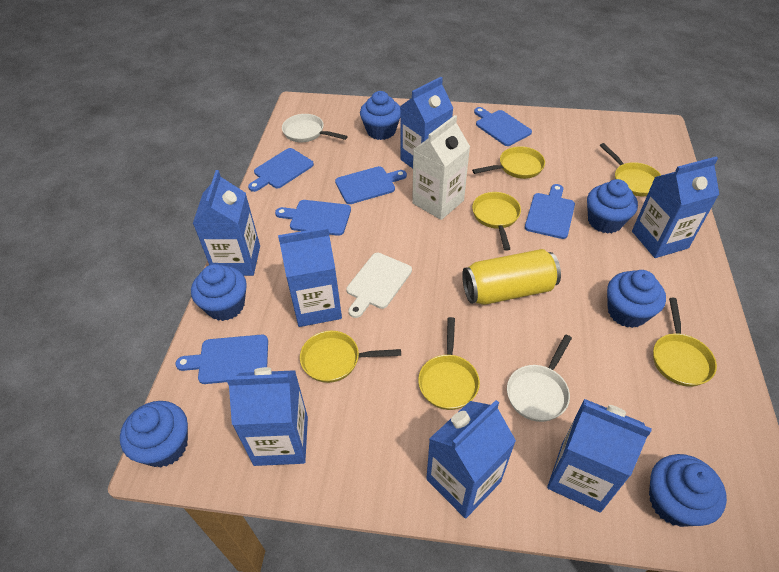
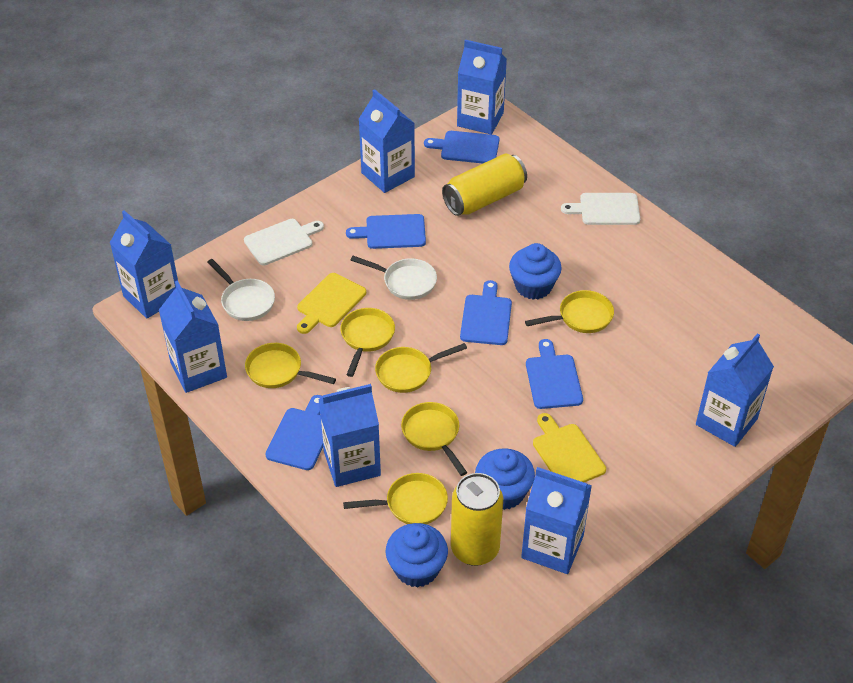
blue cupcake: [120,401,188,468] [191,264,247,321] [360,91,400,140] [587,179,638,234] [607,270,666,328] [649,454,727,527] = 6 -> [385,523,448,588] [475,449,535,510] [509,243,562,300] = 3
blue cutting board: [175,335,268,384] [248,148,314,192] [275,200,351,236] [335,166,407,204] [474,107,532,146] [525,184,575,239] = 6 -> [266,395,323,470] [346,214,426,249] [424,131,499,164] [460,280,512,345] [526,339,583,409] = 5
white carton: [412,115,470,220] = 1 -> none = 0
white cutting board: [346,253,412,318] = 1 -> [244,219,324,265] [561,193,640,225] = 2
yellow can: [462,249,561,305] = 1 -> [442,153,527,216] [451,473,503,566] = 2
yellow cutting board: none = 0 -> [297,273,366,334] [533,413,606,482] = 2

